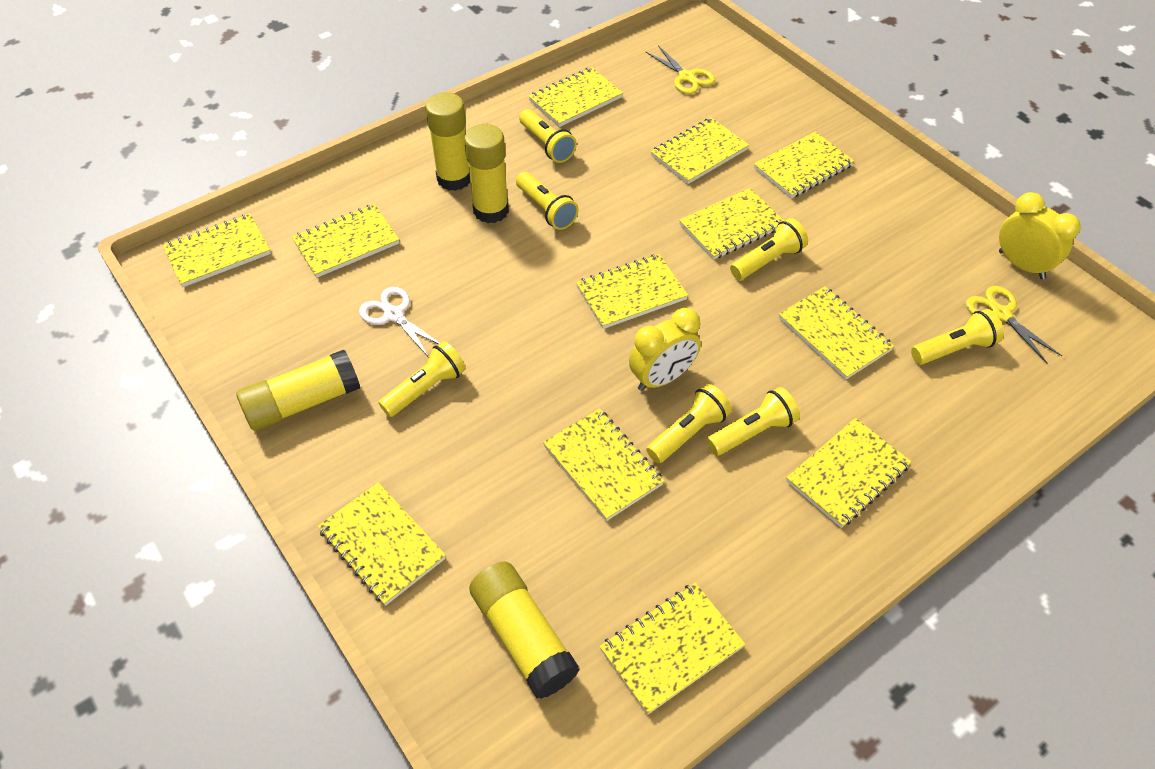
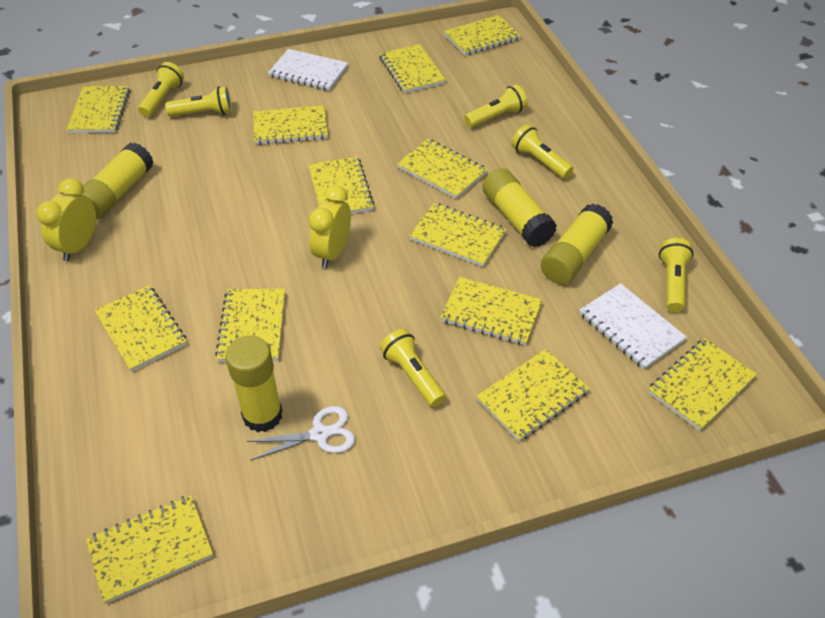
white notebook: none = 0 -> [268,49,348,91] [579,283,687,369] = 2
yellow flashlight: [378,341,466,417] [516,172,579,230] [519,109,577,163] [646,384,732,463] [707,387,800,456] [730,218,808,280] [911,309,1004,365] = 7 -> [138,62,184,117] [165,86,232,117] [380,329,446,407] [464,84,527,128] [511,124,574,179] [659,238,694,312] = 6
yellow notebook: [163,213,271,287] [292,204,400,278] [317,482,446,606] [528,67,623,127] [543,408,664,521] [576,254,688,329] [600,583,745,715] [651,117,749,184] [679,188,784,260] [754,132,854,198] [779,287,894,380] [786,418,912,528] = 12 -> [66,86,130,133] [86,495,213,604] [94,285,187,372] [215,288,285,362] [253,105,328,145] [308,157,374,214] [379,44,446,93] [397,139,488,199] [409,203,507,267] [440,277,542,345] [444,15,521,56] [476,349,590,442] [648,338,757,431] = 13
yellow scissors: [645,45,715,94] [966,286,1062,364] = 2 -> none = 0

